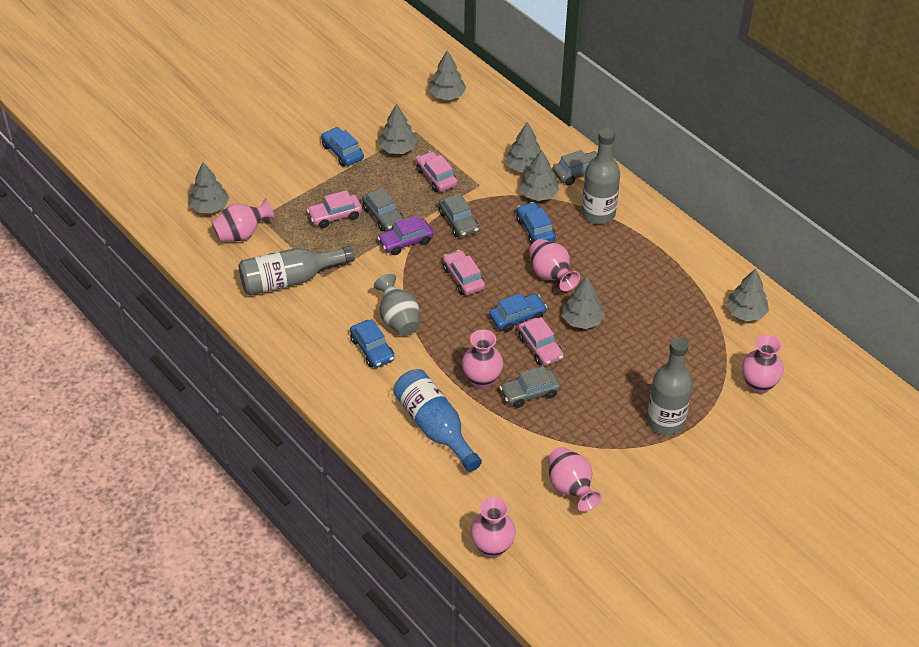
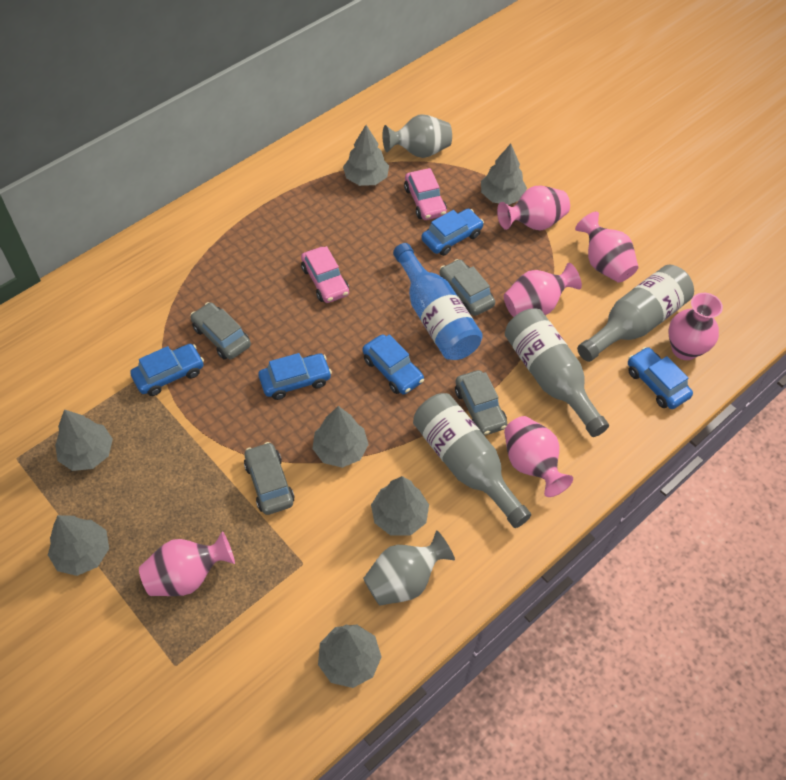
blue car: [321,127,364,166] [350,319,395,368] [489,293,547,332] [516,202,556,245] = 4 -> [130,344,204,396] [258,353,332,400] [362,334,424,394] [421,209,484,256] [628,347,693,409] = 5
grey vase: [374,274,419,336] = 1 -> [363,530,455,606] [383,114,452,158] = 2
pink car: [307,190,362,228] [416,151,458,192] [443,250,485,295] [518,317,564,366] = 4 -> [301,246,349,303] [404,168,447,220] = 2
purple car: [377,215,433,255] = 1 -> none = 0

